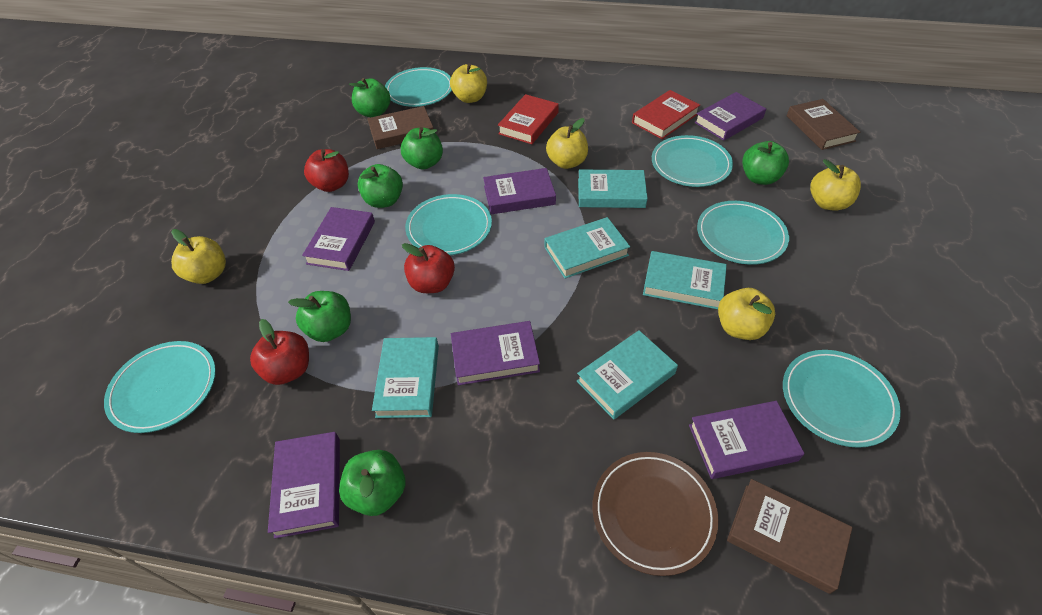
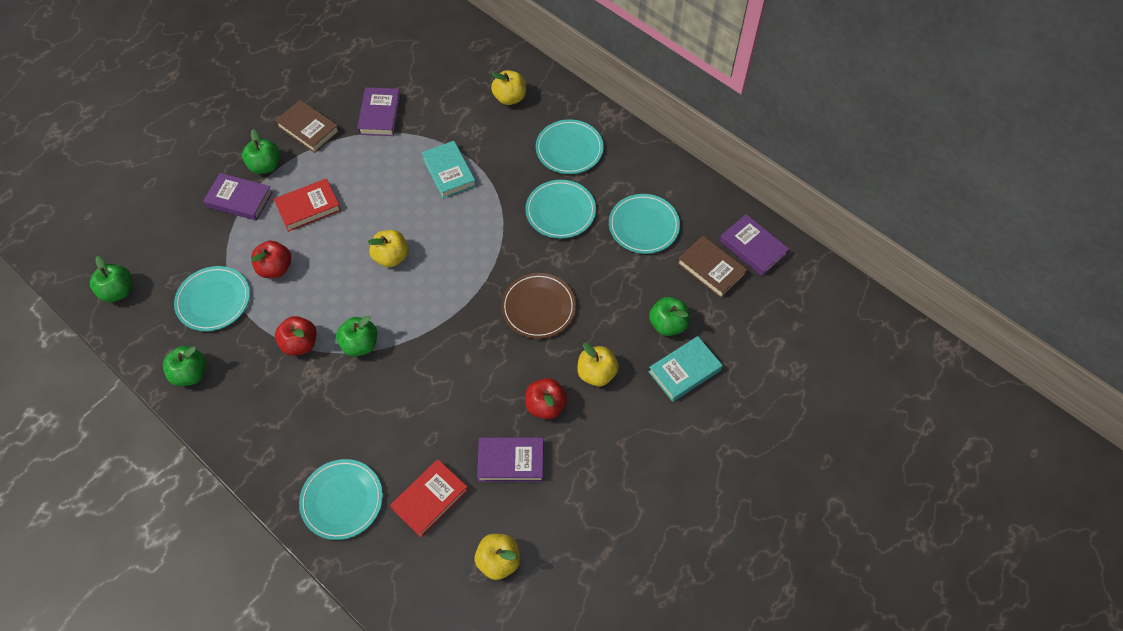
brown book: [367,106,433,149] [727,479,853,594] [787,99,860,150] = 3 -> [275,100,340,153] [677,236,747,299] = 2
green apple: [288,291,351,342] [339,450,405,516] [349,78,391,117] [358,164,403,208] [401,127,443,170] [742,141,789,185] = 6 -> [90,256,132,302] [163,346,207,386] [242,129,280,174] [336,316,377,357] [649,297,689,336] = 5
purple book: [268,432,340,539] [302,207,375,271] [451,321,540,385] [483,168,556,214] [689,401,804,479] [694,92,766,141] = 6 -> [203,173,273,221] [357,87,401,136] [477,437,543,482] [720,214,789,276] = 4
turquoise book: [372,337,439,418] [545,217,630,279] [577,330,678,420] [578,170,648,208] [643,251,727,309] = 5 -> [421,141,476,199] [648,336,723,402] = 2
turquoise plate: [104,341,216,433] [385,67,452,107] [405,194,492,255] [652,135,733,187] [697,201,789,265] [783,350,901,448] = 6 -> [174,266,250,331] [299,459,383,540] [525,180,596,239] [536,119,604,174] [609,194,680,254] = 5
yellow apple: [171,229,226,284] [450,63,487,103] [546,118,588,169] [718,288,775,340] [810,159,861,210] = 5 -> [368,230,409,267] [475,534,520,580] [491,70,526,105] [577,343,619,387] = 4

